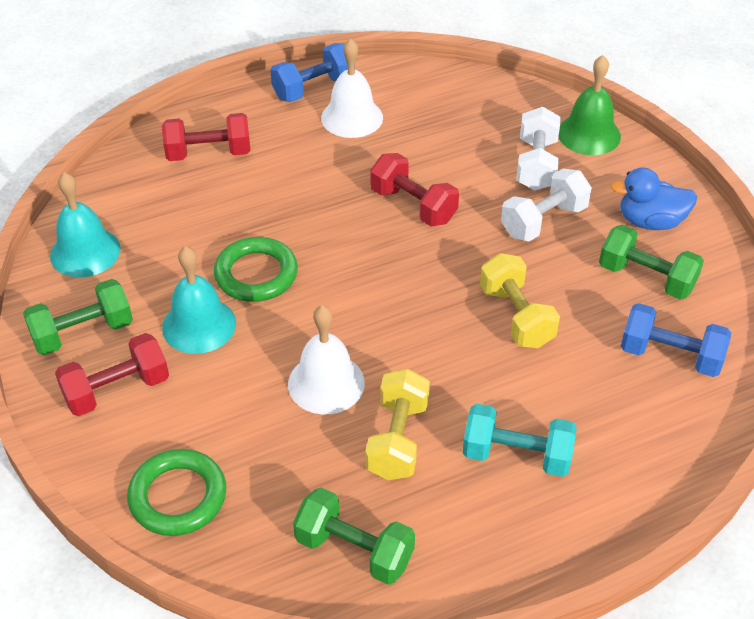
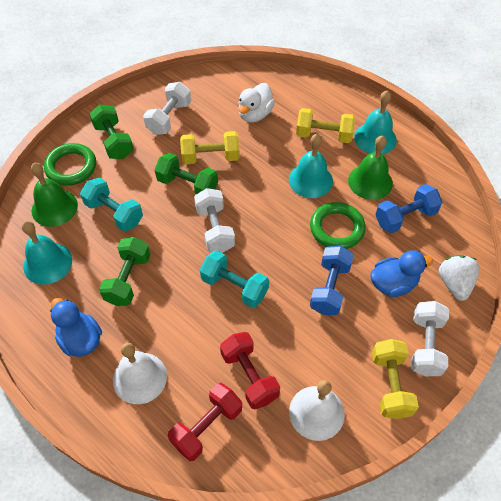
blue duck: [611,167,697,230] = 1 -> [50,298,102,357] [370,250,433,297] = 2
green bell: [558,55,621,155] = 1 -> [31,163,78,227] [348,135,393,200] = 2
red dumbbell: [55,333,169,416] [162,113,251,161] [370,153,459,226] = 3 -> [168,383,242,461] [220,332,280,409] = 2
turquoise bell: [50,172,121,278] [162,246,236,354] = 2 -> [22,221,72,285] [289,134,333,198] [354,90,397,154] = 3
turquoise dumbbell: [462,404,577,477] = 1 -> [80,178,143,231] [200,251,269,308] = 2
white duck: none = 0 -> [238,83,275,123] = 1
white dumbbell: [501,169,592,241] [516,107,561,191] = 2 -> [143,82,191,135] [194,188,235,253] [411,301,449,376] = 3
white strawberry: none = 0 -> [439,255,480,301] = 1
yellow dumbbell: [365,369,430,480] [480,253,560,348] = 2 -> [180,131,240,164] [296,108,355,143] [372,339,419,419] = 3

